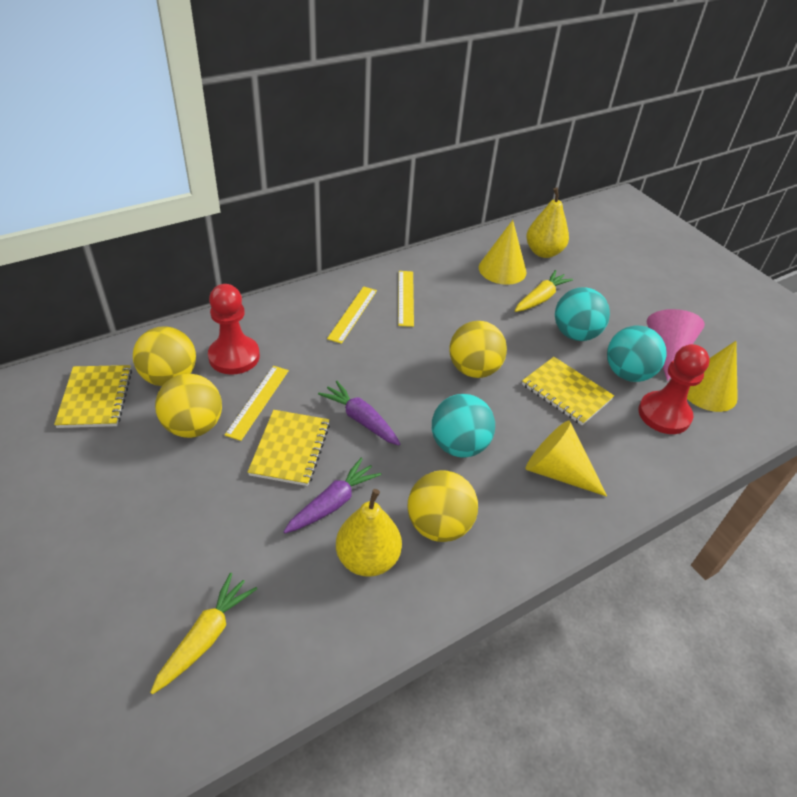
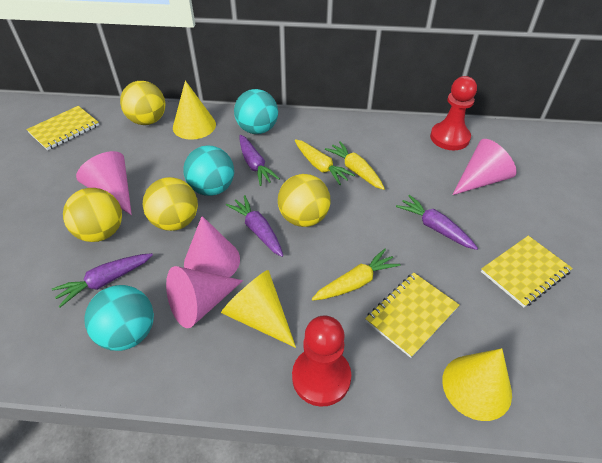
pink cone: [647,309,705,381] = 1 -> [76,151,132,215] [166,266,243,328] [184,216,240,277] [452,139,517,195] = 4
purple carrot: [283,458,381,533] [318,381,401,446] = 2 -> [52,253,153,307] [226,195,283,257] [240,135,280,186] [396,195,478,250] = 4
yellow carrot: [150,573,257,694] [515,270,573,312] = 2 -> [295,139,355,185] [312,249,401,301] [325,141,385,190] = 3
yellow pear: [336,489,402,577] [526,187,569,258] = 2 -> none = 0
yellow ruler: [225,366,289,441] [327,286,377,344] [398,271,414,327] = 3 -> none = 0

